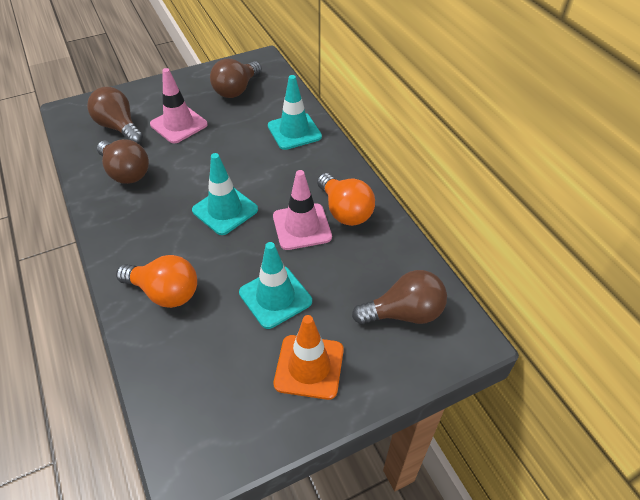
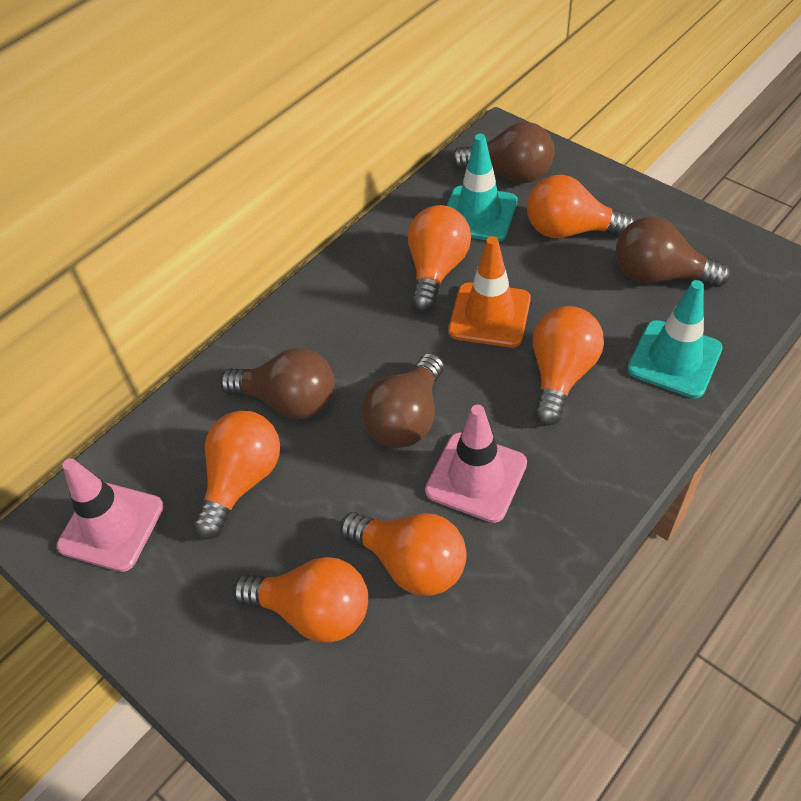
orange light bulb: [116,255,197,308] [317,173,375,226] = 2 -> [193,411,280,539] [232,557,368,643] [340,512,467,596] [408,205,471,312] [527,175,635,238] [533,306,604,426] = 6
turquoise traffic cone: [192,153,258,235] [239,242,312,329] [268,75,322,150] = 3 -> [447,134,517,242] [627,280,723,398] = 2

